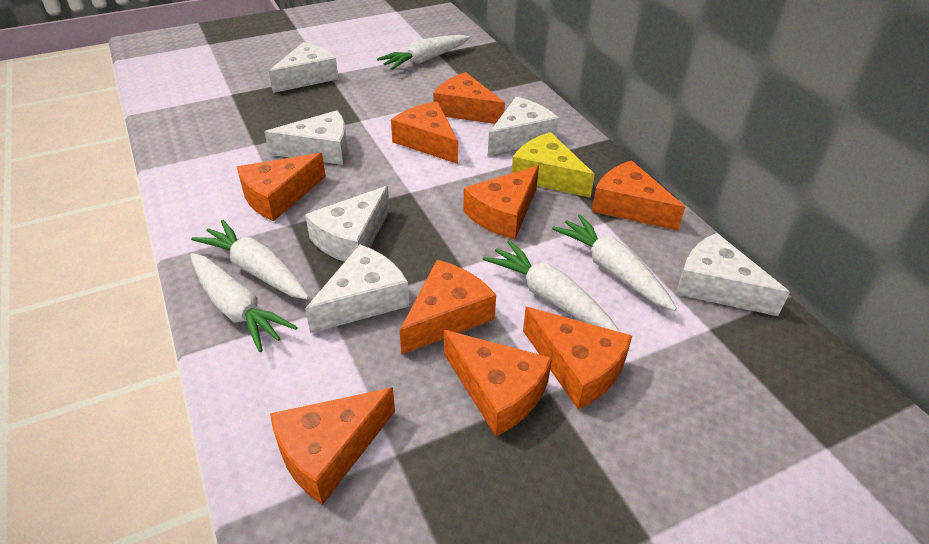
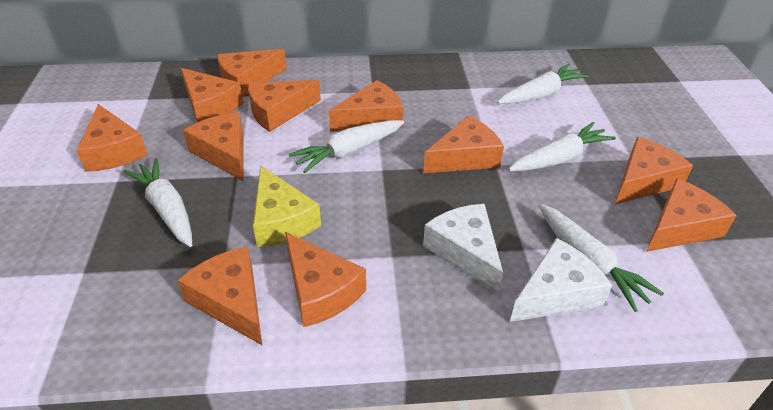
orange cheese: [237,153,326,221] [270,387,395,505] [391,102,458,164] [400,260,496,355] [433,72,505,124] [444,330,552,436] [463,166,539,239] [523,307,632,409] [592,160,685,231] = 9 -> [76,104,148,172] [177,246,262,345] [181,68,244,122] [183,112,243,181] [217,49,287,96] [248,80,321,132] [285,232,366,327] [329,80,403,132] [423,115,504,173] [615,137,693,204] [646,179,737,252] = 11
white cheese: [265,110,348,165] [269,42,338,93] [305,186,390,262] [305,245,409,333] [488,97,559,156] [676,233,790,316] = 6 -> [423,204,503,294] [510,238,612,322] = 2

